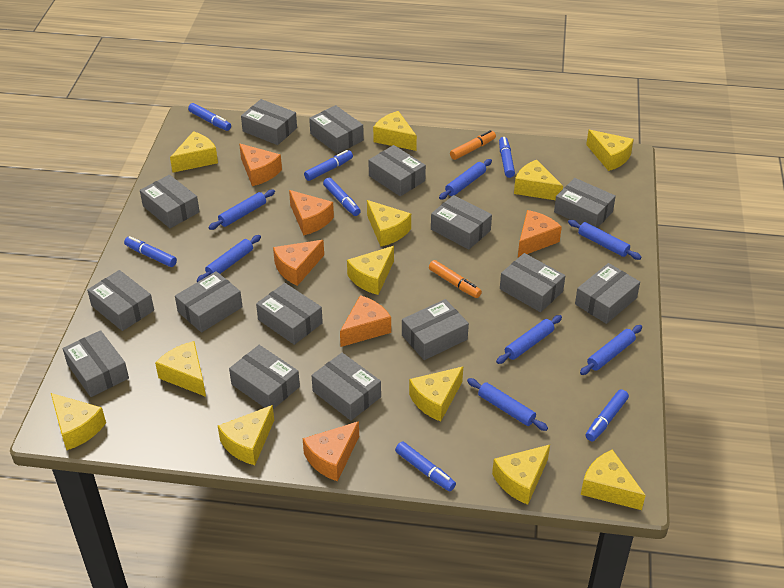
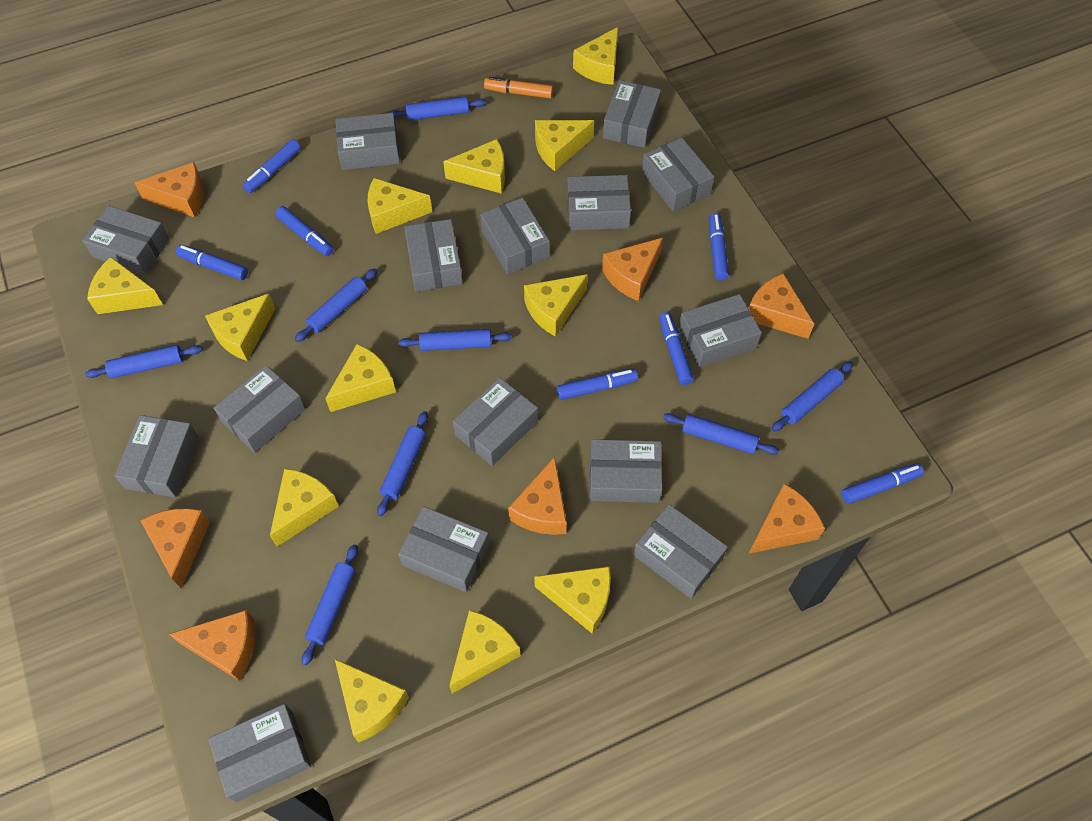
blue rolling pin: [197,235,261,282] [208,189,275,230] [439,159,492,200] [467,378,548,431] [496,315,562,364] [568,220,642,260] [580,325,642,375] = 7 -> [85,345,202,378] [295,269,377,342] [302,544,358,665] [377,411,428,517] [389,96,486,121] [399,329,512,351] [663,413,779,455] [772,361,853,432] = 8
orange cheese: [239,144,282,186] [273,240,324,286] [289,190,334,236] [303,421,359,482] [340,295,391,347] [518,210,562,257] = 6 -> [134,162,204,218] [140,508,210,589] [169,610,256,681] [508,457,567,535] [602,238,663,301] [748,273,814,339] [749,484,825,554] = 7
orange marker: [429,260,482,298] [450,130,496,160] = 2 -> [484,77,553,98] = 1

